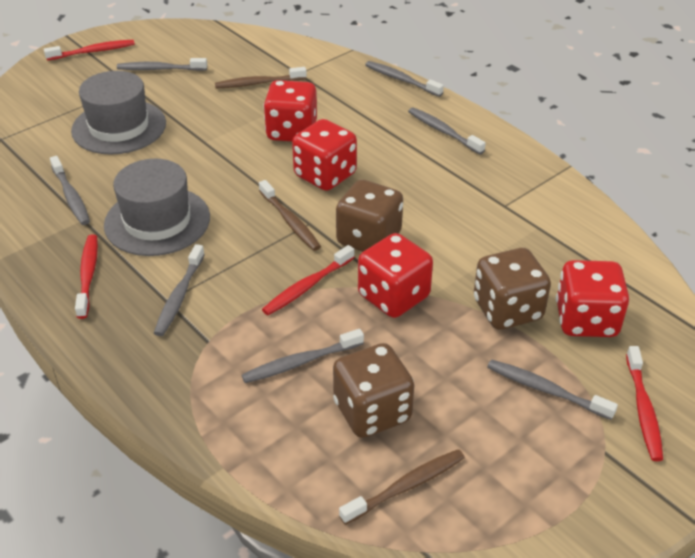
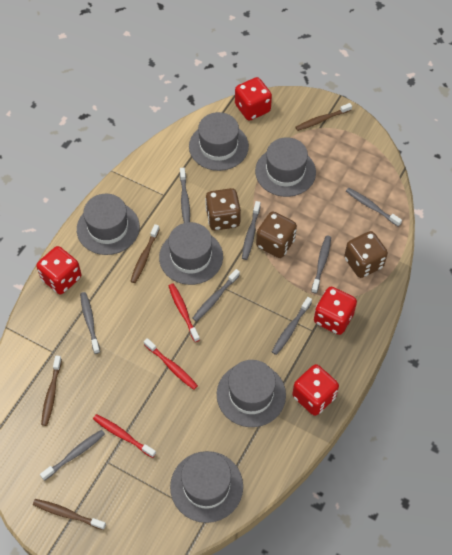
brown toothbrush: [215,67,307,89] [259,180,321,251] [339,449,465,525] = 3 -> [33,499,106,530] [41,356,62,426] [130,224,160,283] [295,103,352,131] = 4
grey hat: [71,71,166,155] [104,159,210,256] = 2 -> [77,194,140,255] [159,222,223,285] [170,451,243,523] [189,112,249,171] [217,360,286,427] [255,137,316,197] = 6
grey toothbrush: [50,156,90,225] [117,58,207,71] [154,244,205,336] [242,329,364,383] [365,61,444,97] [408,107,486,154] [487,359,618,420] = 7 -> [40,430,105,481] [80,292,100,354] [180,168,190,223] [192,269,240,322] [242,201,261,260] [272,297,312,355] [311,236,331,293] [346,188,402,227] = 8
red toothbrush: [44,40,135,60] [75,234,98,319] [262,245,355,315] [626,346,663,461] = 4 -> [93,414,156,458] [144,338,198,390] [169,284,200,342] = 3

